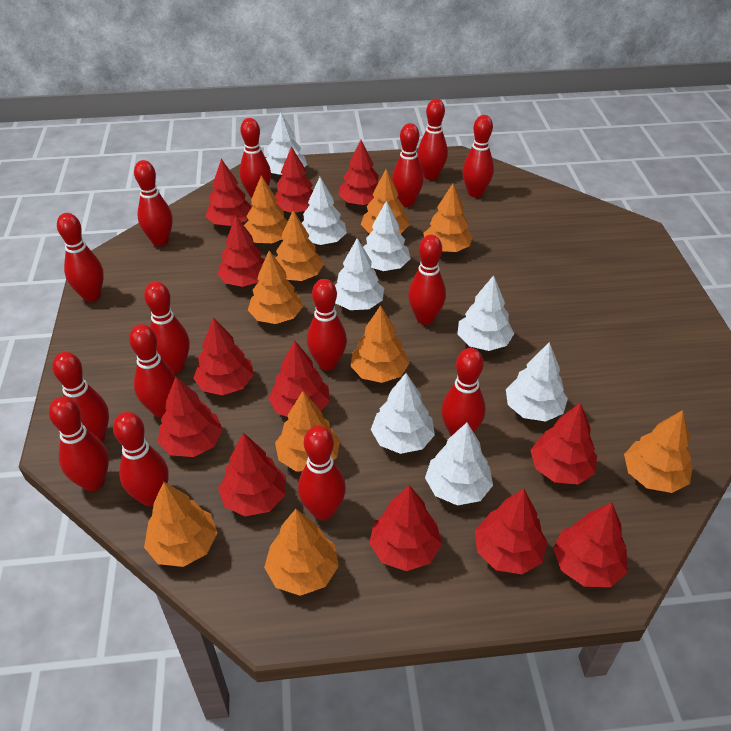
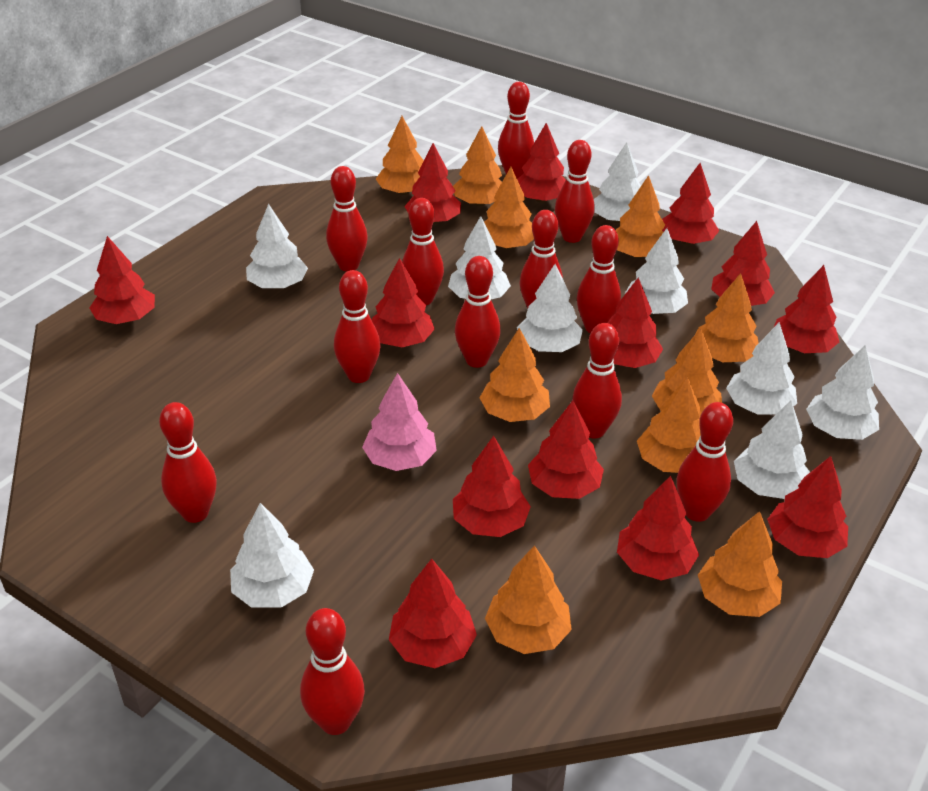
pink tree: none = 0 -> [362,373,437,471] = 1
red bowling pin: [49,397,109,491] [52,352,109,442] [57,213,104,302] [113,412,169,507] [129,324,176,418] [134,160,173,246] [144,281,190,373] [240,118,271,199] [298,426,346,520] [307,279,347,371] [392,123,424,207] [408,235,446,325] [417,99,448,180] [441,348,485,436] [462,115,494,197] = 15 -> [159,402,217,523] [300,608,365,735] [326,166,368,272] [334,270,380,383] [402,198,444,305] [455,256,501,368] [498,82,534,178] [520,210,563,308] [555,140,594,243] [572,323,622,439] [577,225,621,333] [677,402,733,522] = 12
red tree: [158,377,223,457] [193,317,254,395] [205,159,252,226] [217,216,265,287] [218,433,286,516] [268,340,330,417] [275,146,313,213] [339,140,379,205] [369,485,442,571] [475,489,547,574] [530,403,597,485] [553,502,628,587] = 12 -> [89,236,155,324] [372,258,435,347] [389,558,477,668] [404,143,461,224] [453,436,531,537] [517,123,566,203] [528,400,604,499] [608,277,663,368] [617,476,699,581] [662,163,719,245] [711,221,775,306] [767,456,848,558] [773,265,839,353] = 13
white tree: [266,112,307,175] [302,177,347,245] [335,238,384,310] [363,201,410,271] [371,373,435,454] [425,422,493,505] [457,275,514,351] [506,342,568,422] = 8 -> [230,503,314,608] [246,204,308,289] [448,216,511,299] [517,264,583,352] [594,142,641,223] [625,228,688,314] [726,322,797,415] [734,400,810,499] [806,345,879,440] = 9

